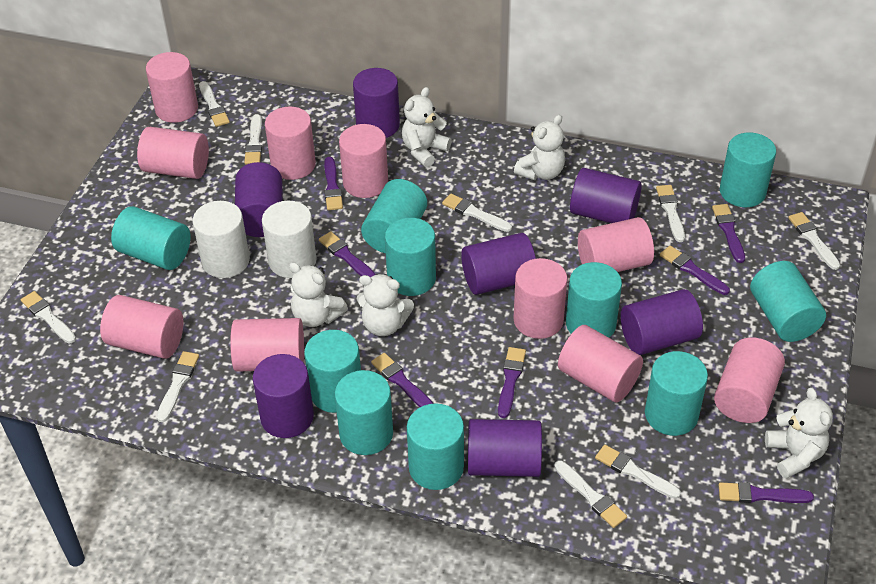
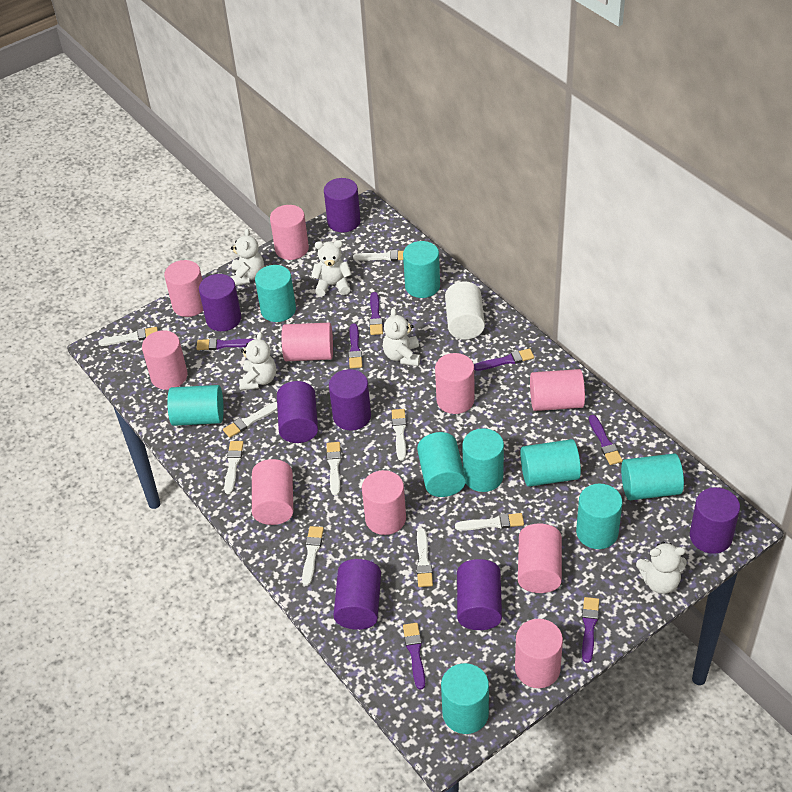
turquoise cylinder: [111,206,191,270] [304,330,361,413] [335,370,393,455] [361,179,427,254] [385,218,436,296] [407,403,464,490] [566,262,622,337] [645,351,708,436] [720,133,776,207] [750,261,826,342] = 10 -> [167,385,224,426] [255,265,296,322] [403,241,440,298] [417,432,466,497] [441,663,489,734] [462,428,504,492] [520,439,581,487] [576,484,622,549] [621,453,684,500] = 9
white cylinder: [193,201,250,278] [262,201,317,278] = 2 -> [445,281,485,340] = 1

